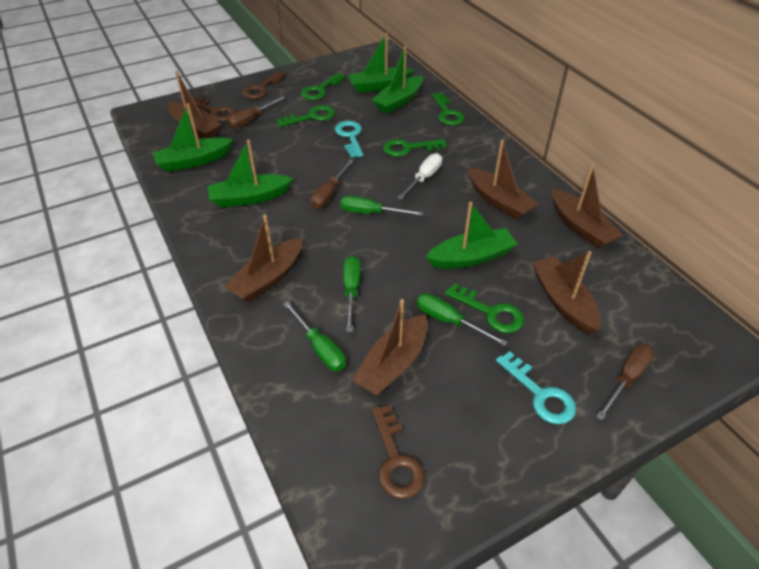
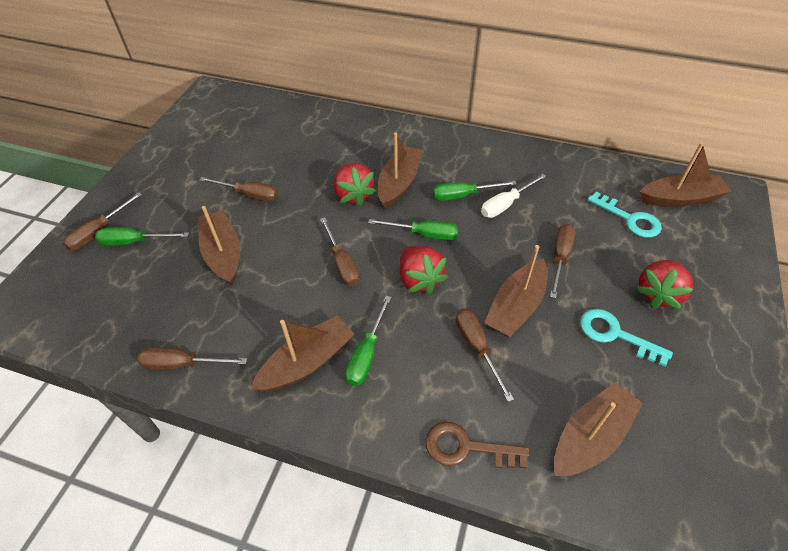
brown key: [193,97,236,122] [242,71,286,99] [372,405,425,499] = 3 -> [425,422,530,469] = 1
brown screwdriver: [227,96,286,128] [311,159,354,209] [596,344,655,420] = 3 -> [63,192,142,251] [137,347,247,370] [199,177,278,202] [320,217,360,286] [456,309,514,402] [550,224,576,298] = 6
green boat: [153,103,233,172] [207,139,294,207] [348,33,414,93] [372,45,423,114] [426,202,517,269] = 5 -> none = 0
green key: [276,105,335,127] [301,73,345,100] [383,139,446,157] [432,93,465,125] [445,283,524,333] = 5 -> none = 0
red strawberry: none = 0 -> [334,163,376,207] [400,246,448,294] [635,260,693,309] = 3

